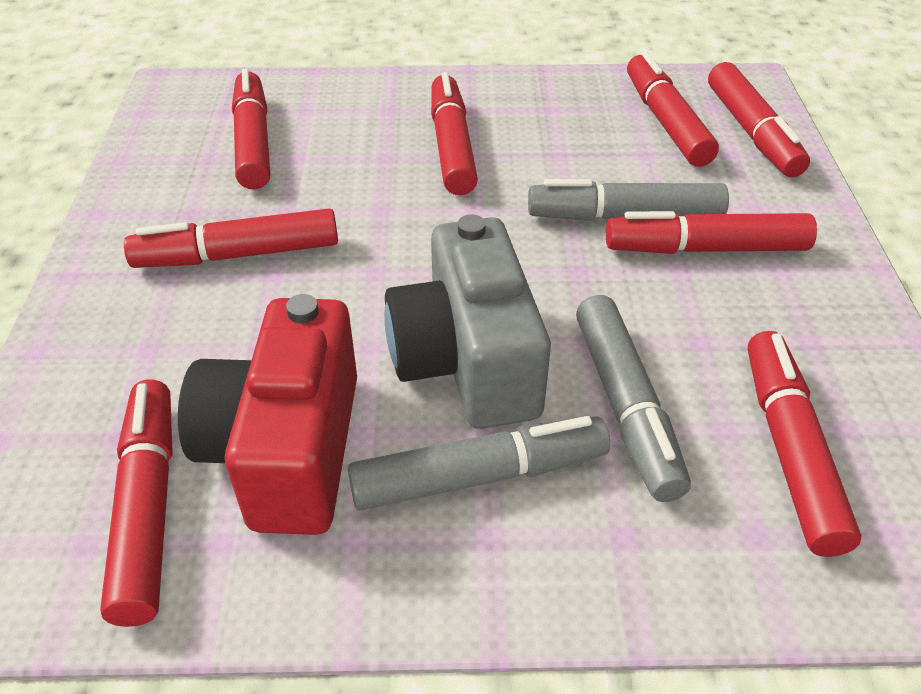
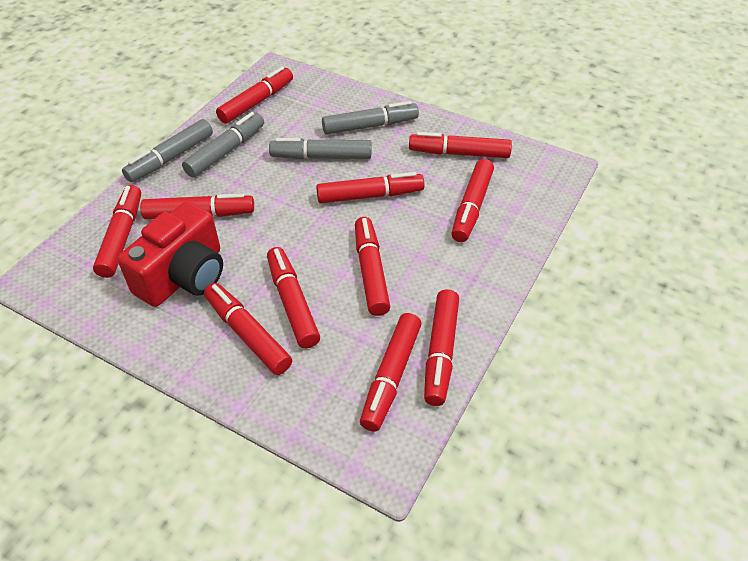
grey camera: [384,214,551,429] = 1 -> none = 0
grey marker: [348,416,610,510] [528,179,729,221] [576,295,691,502] = 3 -> [122,119,213,182] [182,112,264,177] [269,138,371,159] [322,101,419,135] = 4
red marker: [100,380,173,627] [124,208,338,268] [232,69,270,189] [431,72,478,195] [606,211,817,254] [627,52,719,167] [708,62,810,177] [748,331,861,557] = 8 -> [93,185,141,278] [140,193,254,219] [204,283,292,375] [216,66,293,124] [267,247,320,348] [316,172,424,203] [355,217,390,316] [360,313,422,431] [409,132,512,158] [424,289,459,406] [452,159,494,242] = 11

